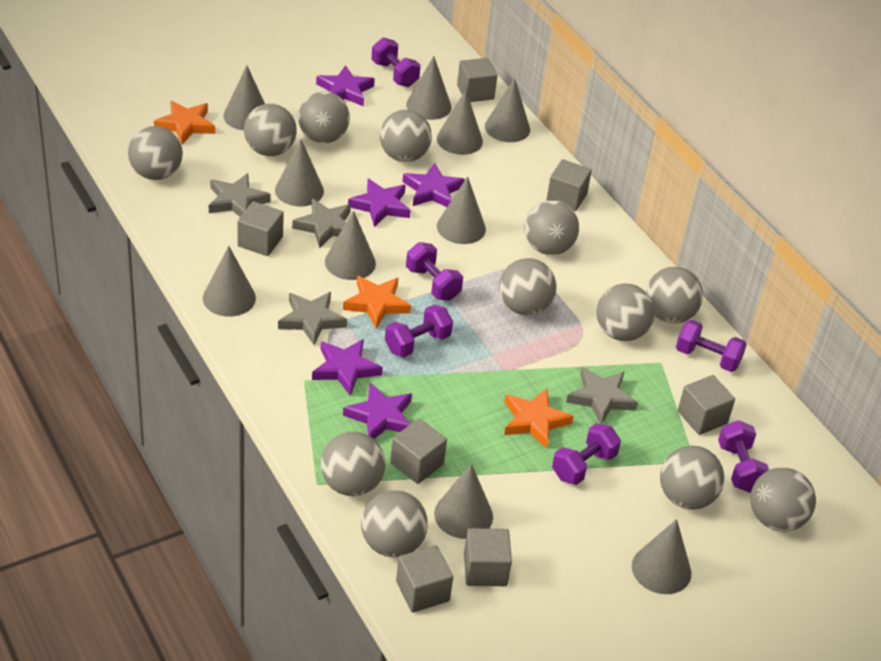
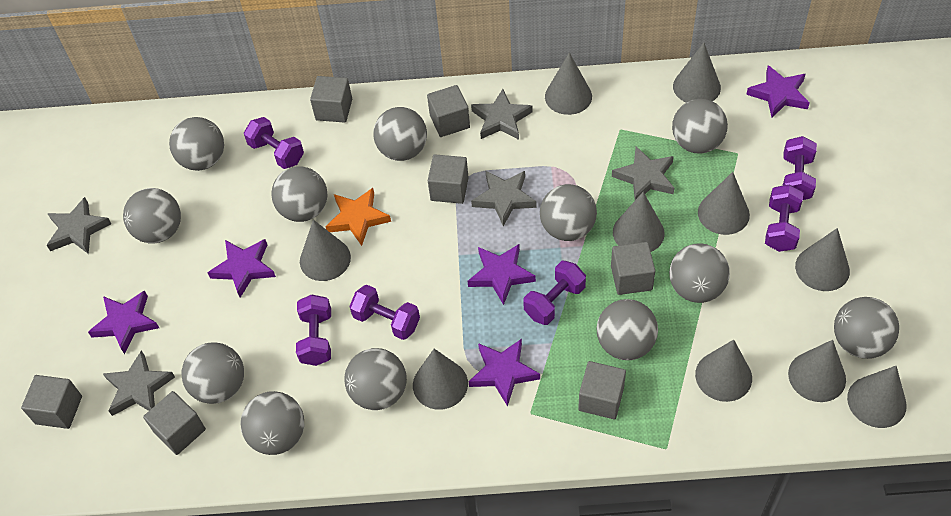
grey star: [209,173,271,217] [278,292,347,345] [292,199,351,249] [566,367,638,424] = 4 -> [47,197,111,254] [103,350,175,416] [471,89,533,140] [471,171,537,226] [612,146,674,200] = 5
orange star: [154,101,215,144] [343,276,411,329] [504,389,574,449] = 3 -> [325,188,391,246] = 1

